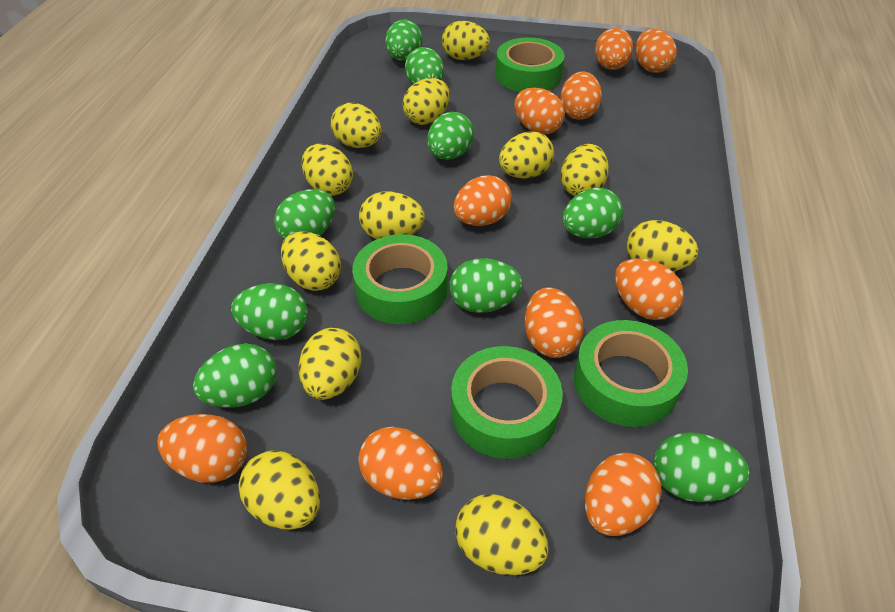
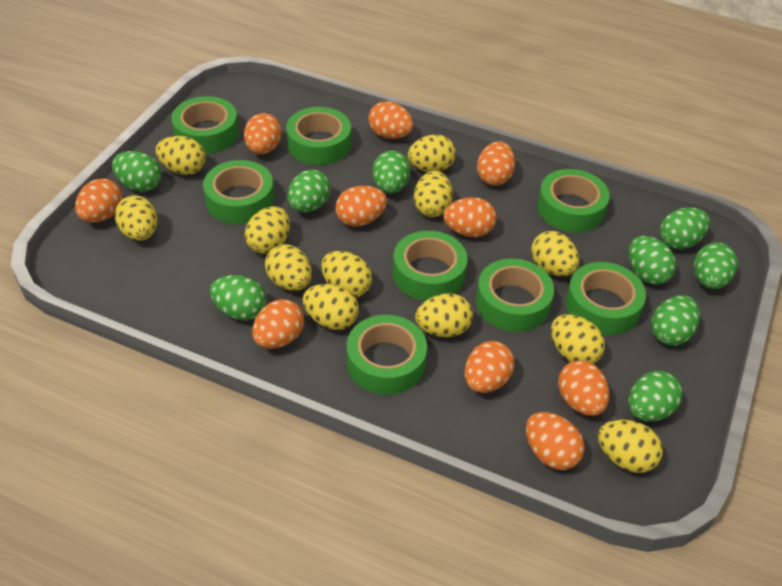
green tape: [352,234,448,324] [451,346,563,459] [496,37,565,92] [574,320,688,427] = 4 -> [171,96,239,154] [203,160,274,224] [286,107,351,165] [347,315,427,395] [393,231,468,301] [476,259,554,332] [537,169,610,232] [565,262,646,335] = 8

